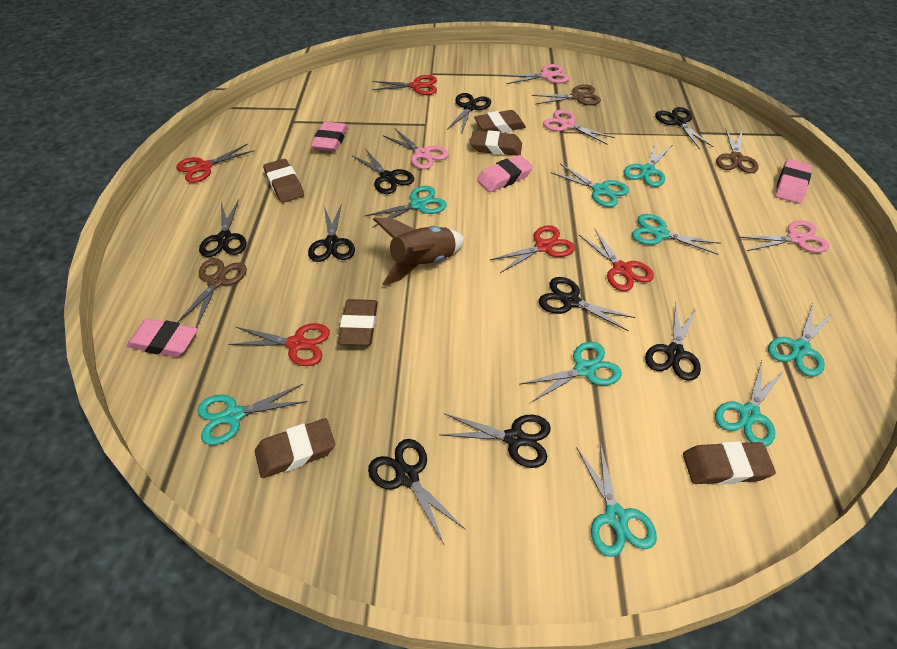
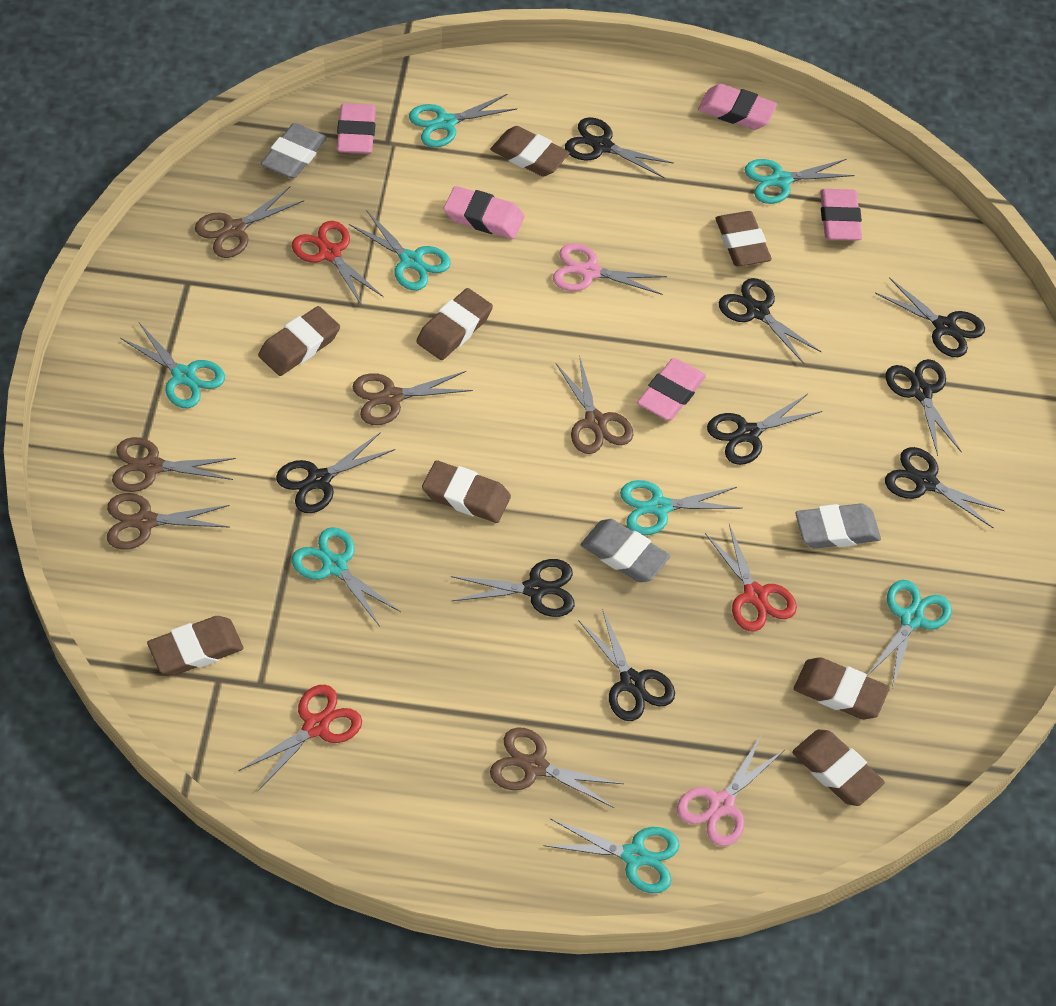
brown eraser: [255,418,335,478] [263,159,304,203] [338,299,378,345] [470,130,522,156] [474,110,526,133] [683,441,776,485] = 6 -> [147,616,244,676] [258,306,340,376] [416,288,493,360] [422,460,511,523] [490,126,570,177] [716,211,772,266] [792,729,885,806] [794,657,890,719] = 8
brown rocket: [373,218,465,286] = 1 -> none = 0
brown scissors: [177,258,247,328] [531,84,601,105] [716,129,759,173] = 3 -> [107,493,230,550] [112,437,236,492] [195,187,304,258] [352,371,473,425] [490,727,624,808] [556,358,633,454] = 6
grey eraser: none = 0 -> [261,123,327,178] [581,519,670,582] [795,503,881,549] = 3
pink eraser: [127,319,198,357] [311,122,348,152] [477,155,533,192] [775,159,812,204] = 4 -> [337,103,376,154] [444,186,525,239] [637,358,706,420] [698,84,777,130] [820,189,862,241] = 5
pink scissors: [384,129,448,169] [503,64,569,84] [543,110,615,144] [738,220,829,253] = 4 -> [553,243,667,295] [677,736,785,846] = 2
red scissors: [176,144,255,183] [228,323,330,366] [372,75,437,95] [490,225,575,273] [579,228,654,291] = 5 -> [239,685,362,791] [292,221,383,306] [705,524,797,632] = 3
turquoise scissors: [197,384,308,445] [365,186,447,228] [519,341,622,403] [551,164,629,207] [576,443,657,557] [624,141,672,187] [632,214,721,255] [715,361,784,447] [768,304,834,377] = 9 -> [120,323,225,408] [292,527,401,627] [349,210,451,291] [409,94,517,147] [543,819,680,893] [620,480,743,535] [745,159,855,204] [867,580,952,689] = 8

